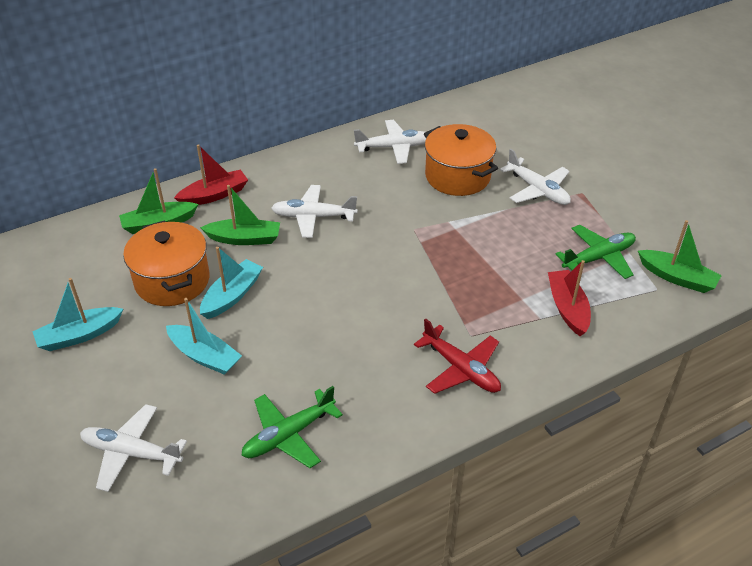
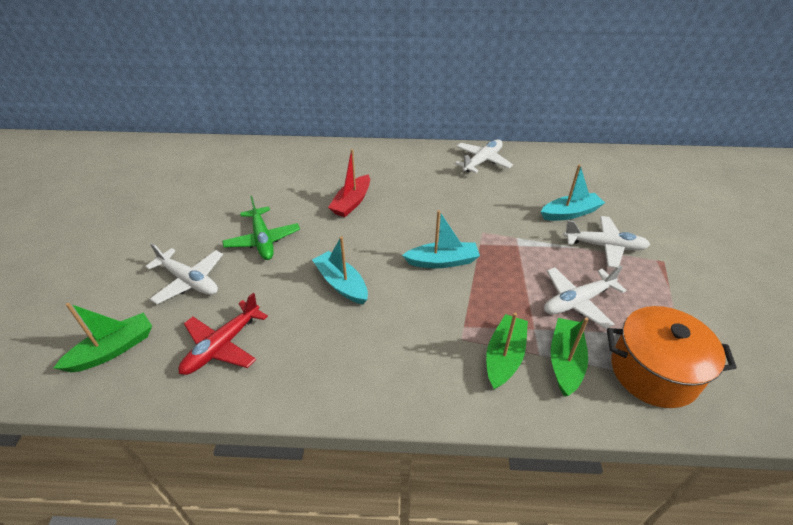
green plane: [241,386,343,468] [556,225,636,279] = 2 -> [222,196,300,260] = 1
orange pot: [123,220,209,306] [424,124,498,196] = 2 -> [607,306,737,408] = 1
red boat: [174,144,248,205] [548,260,591,336] = 2 -> [328,149,370,217] = 1

